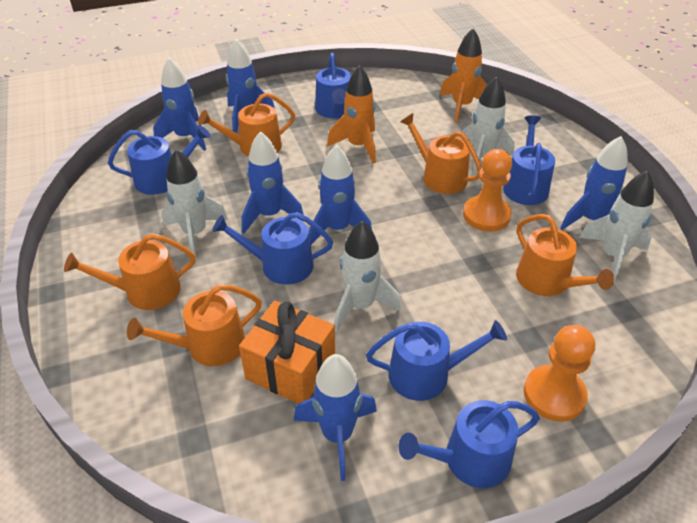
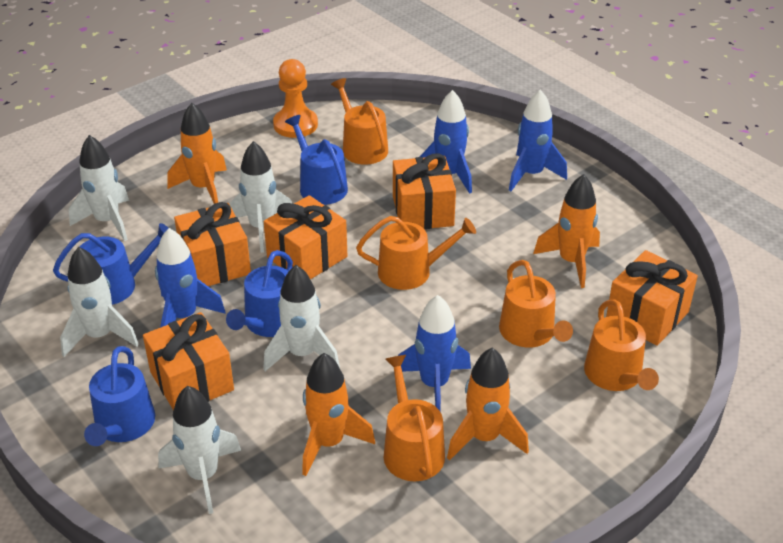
blue rocket: [153,57,206,151] [226,39,275,133] [242,131,304,234] [294,354,377,481] [309,145,372,245] [560,136,628,230] = 6 -> [155,228,226,327] [398,295,471,411] [420,90,472,194] [509,90,567,191] = 4
blue watering can: [108,125,211,195] [212,212,333,285] [315,53,351,118] [366,320,507,401] [398,400,540,488] [503,115,555,205] = 6 -> [53,223,168,305] [84,346,155,446] [226,250,293,337] [285,115,348,205] = 4
orange gift: [239,301,335,404] = 1 -> [143,312,234,410] [174,202,251,286] [264,195,347,279] [393,153,456,229] [606,250,698,346] = 5
orange pawn: [463,149,512,232] [523,325,595,422] = 2 -> [273,59,318,138] = 1
orange rocket: [327,65,376,164] [440,28,487,122] = 2 -> [167,103,227,204] [302,353,375,476] [447,348,529,460] [533,174,600,288] = 4
white rocket: [161,150,228,256] [334,221,401,332] [460,77,515,176] [579,171,654,282] = 4 -> [60,247,139,357] [69,135,129,241] [158,386,241,514] [229,141,292,253] [263,265,340,371] = 5

